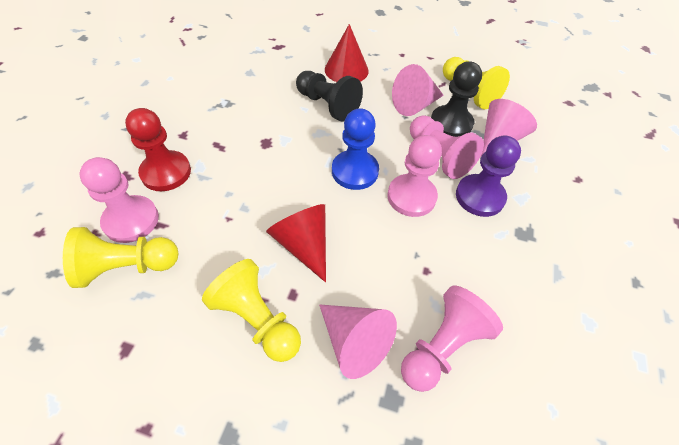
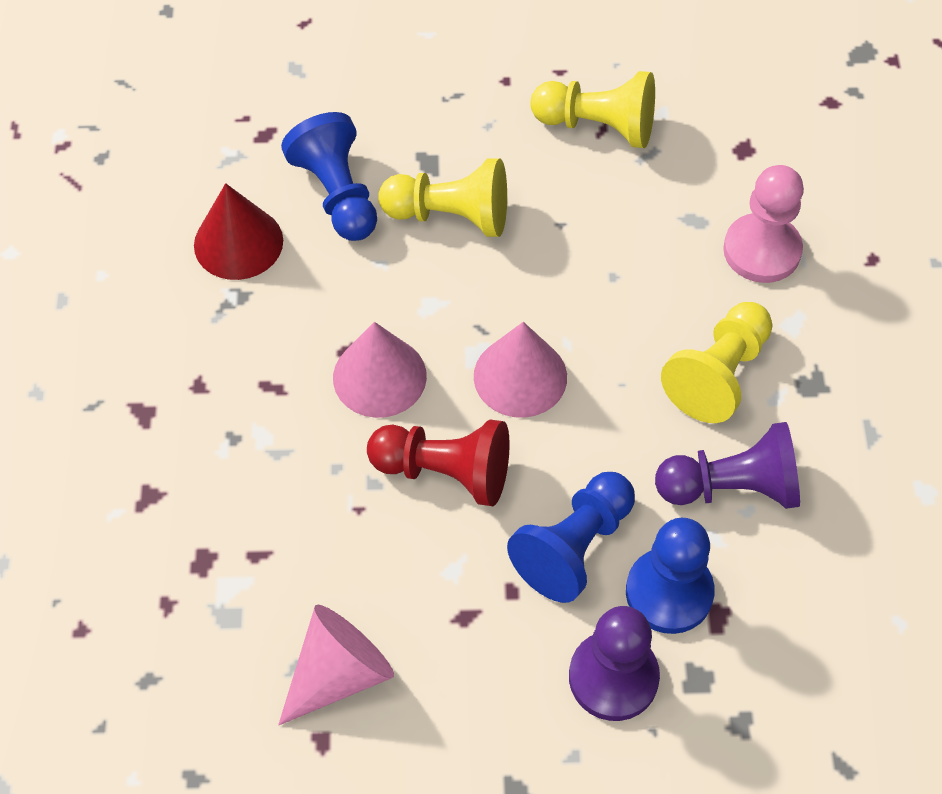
black pawn: [296,71,363,122] [431,61,482,137] = 2 -> none = 0
blue pawn: [332,108,379,190] = 1 -> [281,112,377,241] [507,472,635,603] [626,518,715,634] = 3
pink pawn: [79,157,159,243] [387,135,442,217] [401,286,503,392] [410,115,484,179] = 4 -> [723,165,804,283] = 1
purple pawn: [456,135,521,217] = 1 -> [569,606,660,721] [655,422,800,509] = 2
red cone: [266,204,326,283] [325,24,369,82] = 2 -> [194,183,283,280] = 1

